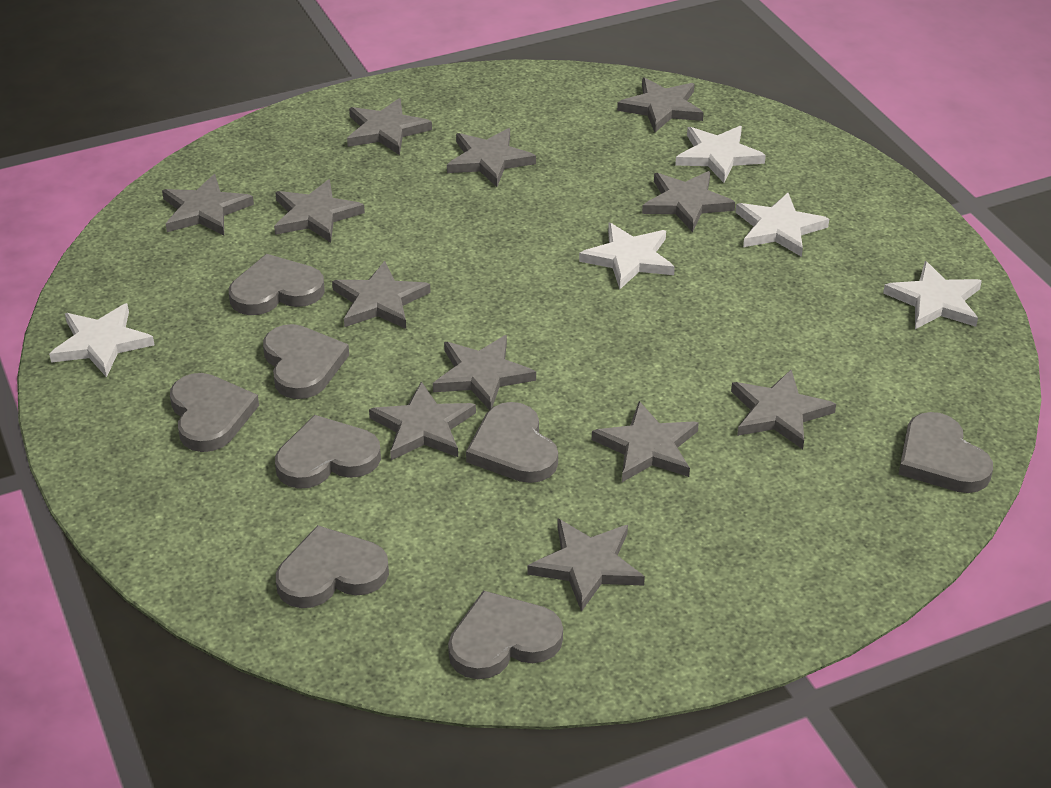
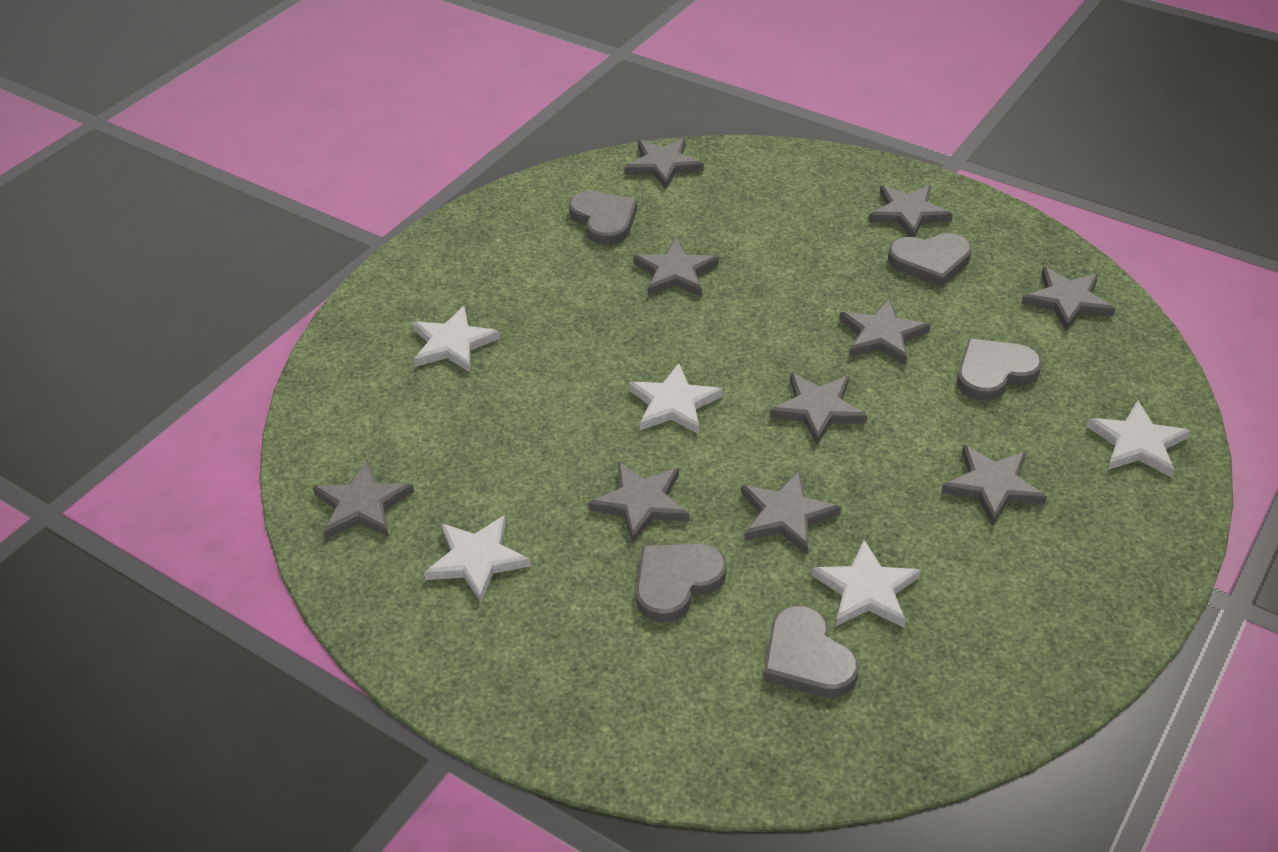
grey heart: [170,373,259,452] [229,254,325,315] [263,324,349,399] [275,415,381,489] [276,525,389,608] [448,590,563,679] [466,402,558,483] [898,412,993,493] = 8 -> [569,191,638,245] [636,544,727,623] [763,606,859,698] [888,233,972,287] [957,339,1042,401] = 5
grey star: [162,174,254,236] [274,179,365,243] [332,261,431,329] [347,98,432,155] [369,381,476,460] [433,335,536,410] [447,128,536,187] [528,519,645,612] [592,401,699,482] [617,77,704,132] [642,171,735,232] [731,370,836,449] = 12 -> [313,460,414,539] [588,462,689,544] [624,138,704,189] [633,238,719,297] [741,471,841,554] [770,373,867,445] [839,298,930,365] [868,185,953,237] [941,445,1047,526] [1022,267,1115,331] = 10

